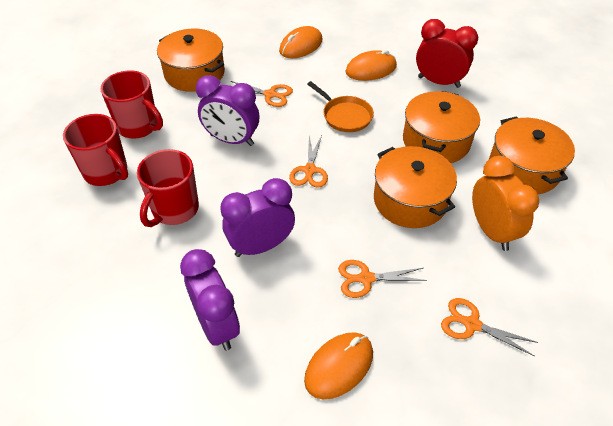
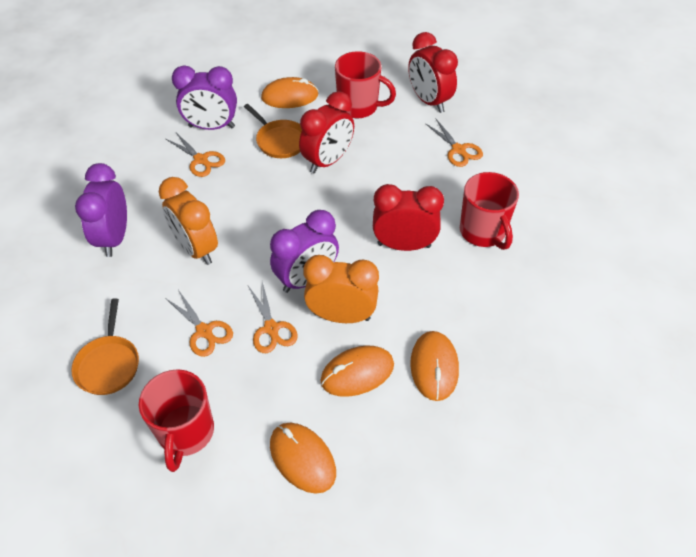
orange clock: [472,156,539,251] = 1 -> [159,177,218,265] [304,255,379,323] = 2
orange mouse: [279,26,322,58] [304,332,373,399] [345,50,397,81] = 3 -> [261,77,319,108] [270,423,336,494] [320,346,394,397] [410,331,459,401] = 4
orange pan: [307,81,374,132] = 1 -> [71,298,139,395] [244,104,302,158] = 2
orange pot: [157,29,225,92] [374,146,457,228] [403,91,480,163] [489,116,575,194] = 4 -> none = 0
red clock: [416,19,478,88] = 1 -> [299,91,354,173] [373,184,444,251] [408,32,458,113] = 3

